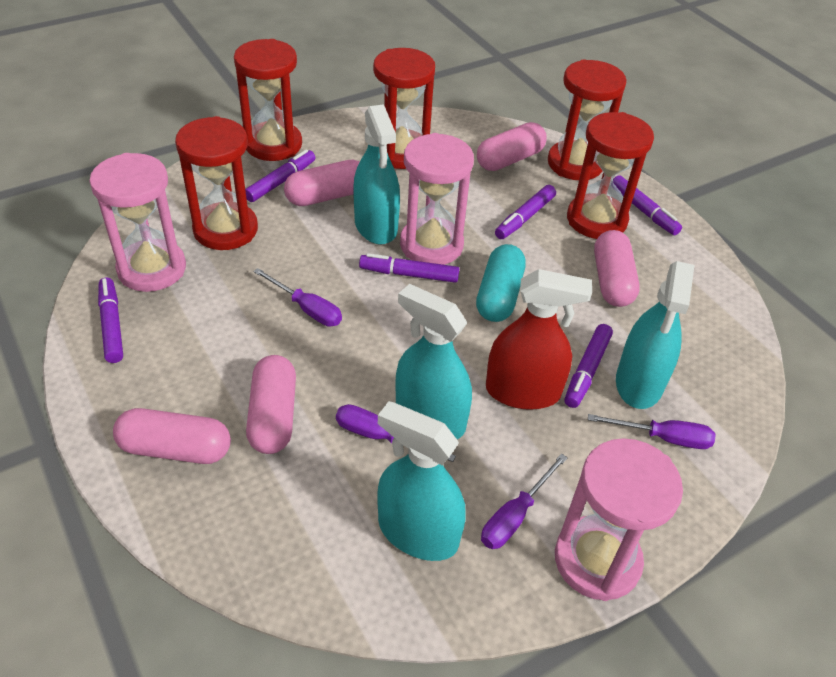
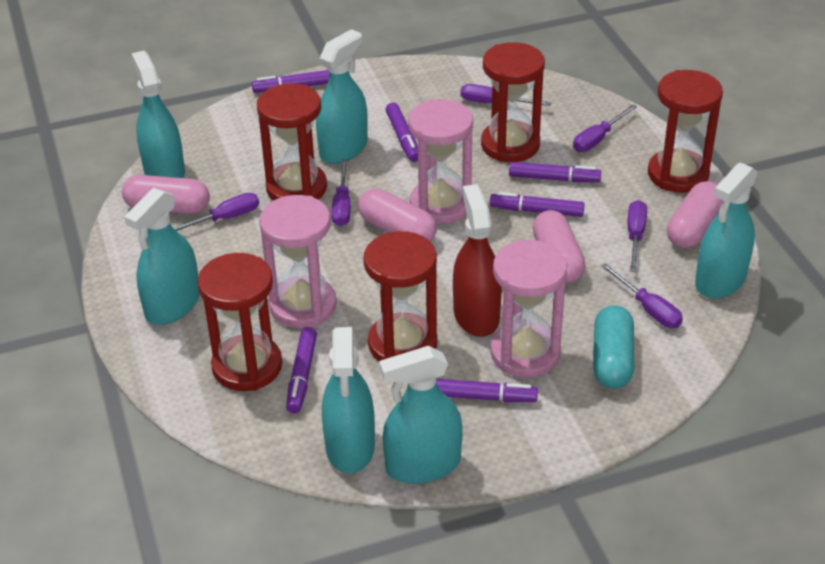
pink capsule: [113,408,231,464] [246,355,296,454] [284,160,359,206] [477,122,547,171] [594,230,640,307] = 5 -> [122,175,210,214] [358,188,437,242] [533,210,585,283] [667,181,723,248] = 4
purple screwdriver: [253,268,342,326] [336,404,456,462] [481,453,568,549] [588,414,716,449] = 4 -> [174,193,259,231] [331,159,350,226] [460,84,551,106] [573,104,637,152] [601,263,683,328] [628,200,647,272] = 6
turquoise spray bottle: [353,104,400,245] [377,401,466,561] [395,284,472,439] [616,261,694,409] = 4 -> [124,188,200,325] [131,51,185,178] [316,29,368,164] [322,327,375,474] [379,346,463,484] [695,162,758,298] = 6

